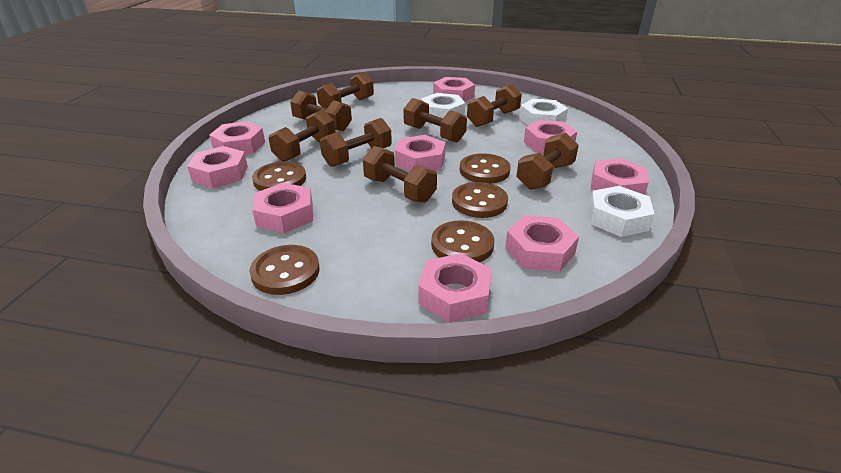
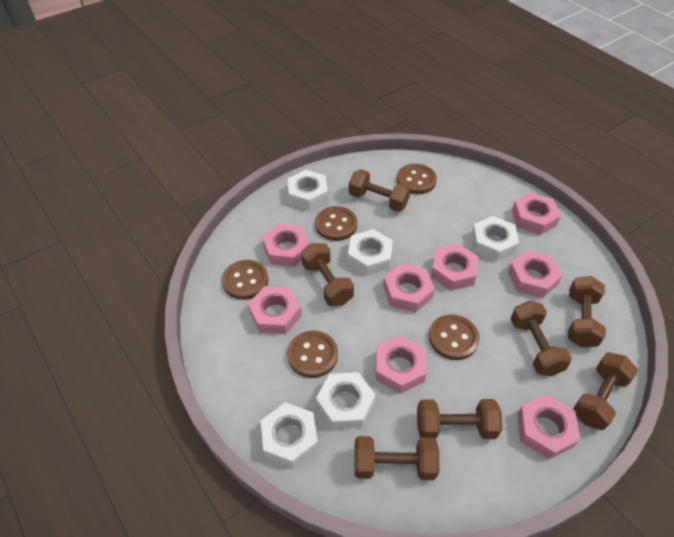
brown dumbbell: [269,110,335,162] [290,91,352,131] [317,72,374,108] [320,118,392,167] [363,146,437,203] [403,98,467,143] [467,84,522,127] [516,133,579,190] = 8 -> [301,243,354,306] [349,169,411,212] [354,436,440,480] [417,399,502,439] [511,301,572,376] [568,276,606,347] [573,352,638,430] = 7
pink nut: [187,146,248,188] [209,121,265,155] [252,183,313,233] [395,135,446,171] [418,253,492,323] [433,77,475,102] [505,215,579,272] [524,120,577,153] [590,158,649,195] = 9 -> [248,286,302,334] [262,224,310,267] [375,335,427,394] [383,263,435,312] [431,244,479,291] [508,250,563,298] [512,192,561,235] [517,394,580,459] = 8
white nut: [421,93,465,118] [519,99,568,126] [589,186,655,237] = 3 -> [261,402,318,468] [288,170,328,210] [316,372,375,429] [347,229,393,275] [471,216,519,261] = 5

